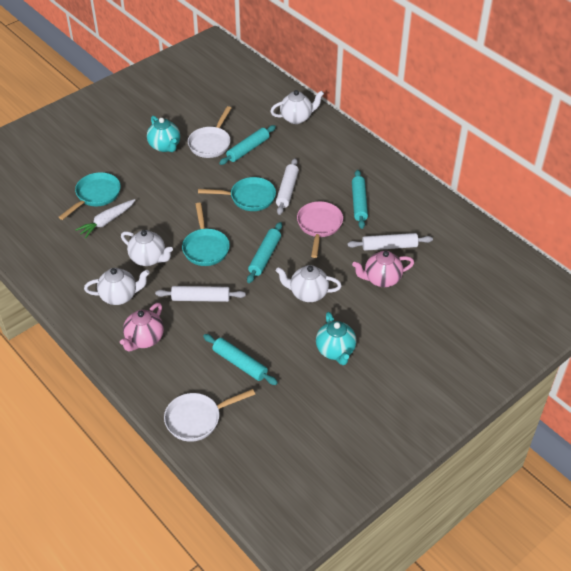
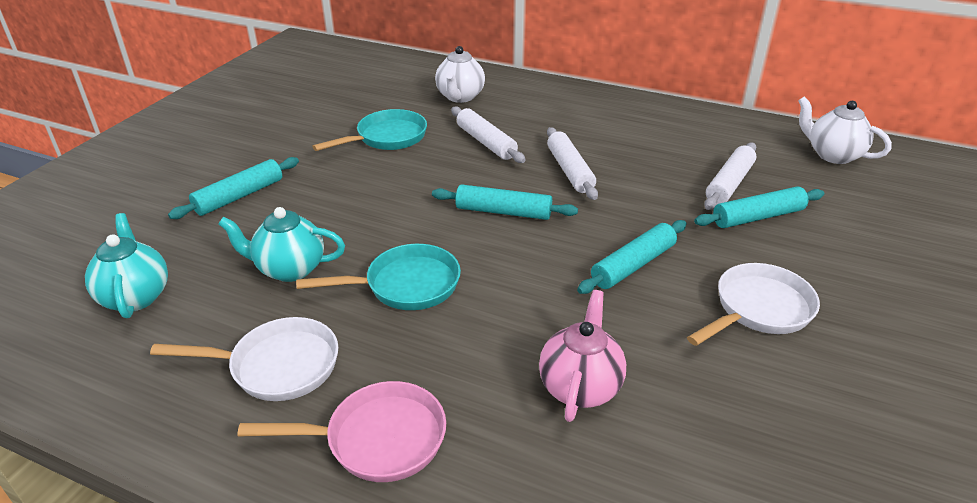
pink teapot: [120,303,164,351] [352,251,414,287] = 2 -> [539,290,626,422] = 1
turquoise pan: [59,172,121,220] [182,203,230,266] [198,177,276,211] = 3 -> [296,244,461,310] [312,109,427,151] = 2
white carrot: [76,199,135,238] = 1 -> none = 0
white teapot: [84,268,150,305] [121,230,173,266] [270,90,324,124] [276,265,342,302] = 4 -> [435,46,485,103] [798,96,892,164] = 2

